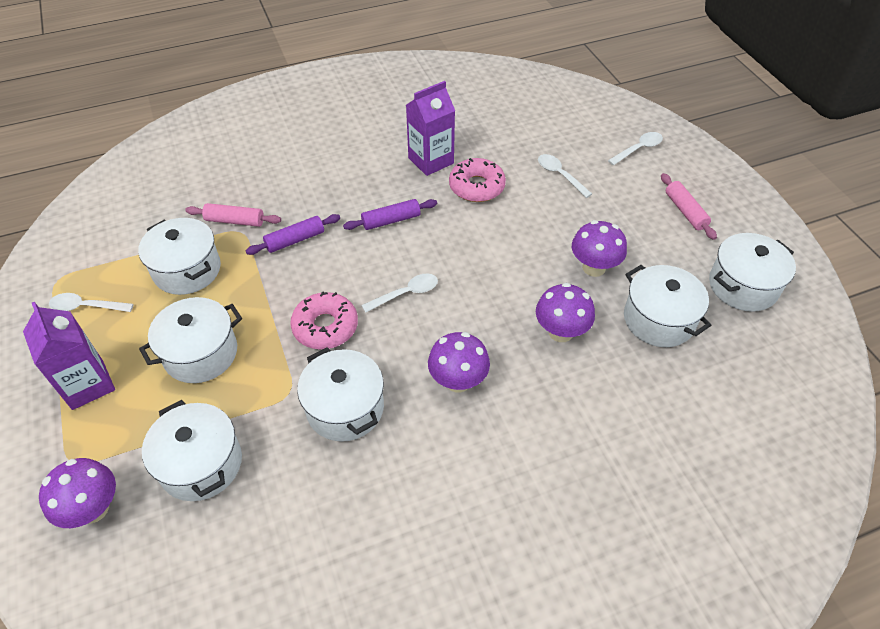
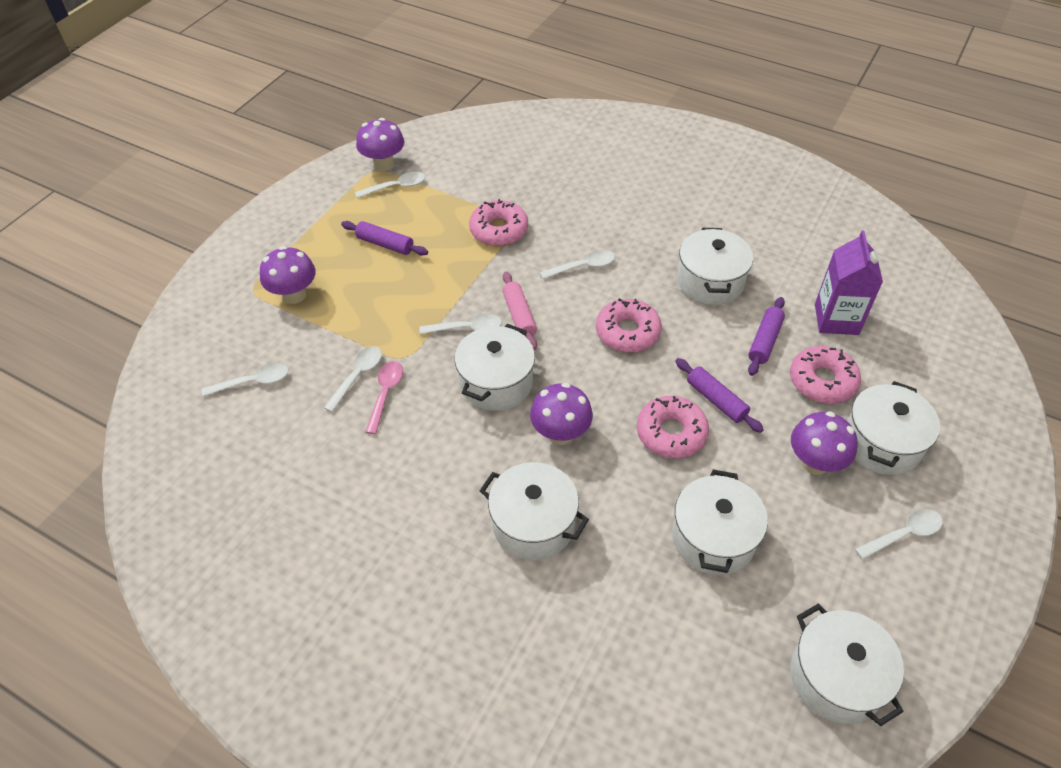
pink donut: [290,291,358,350] [449,158,506,202] = 2 -> [469,199,528,246] [596,298,662,353] [637,396,709,459] [790,346,861,404] = 4
pink rolling pin: [185,203,281,227] [661,173,717,240] = 2 -> [502,272,537,350] = 1
pink spoon: none = 0 -> [365,361,403,434] = 1
purple carton: [23,302,115,410] [406,81,455,176] = 2 -> [815,231,883,335] = 1
purple rolling pin: [246,214,340,255] [343,199,437,230] = 2 -> [341,221,428,256] [675,358,764,433] [748,297,785,376] = 3
white spoon: [49,293,134,312] [361,274,438,313] [538,154,592,198] [608,132,663,165] = 4 -> [201,363,289,397] [324,346,382,412] [355,172,425,198] [419,314,502,334] [540,250,615,279] [855,509,943,560] = 6

